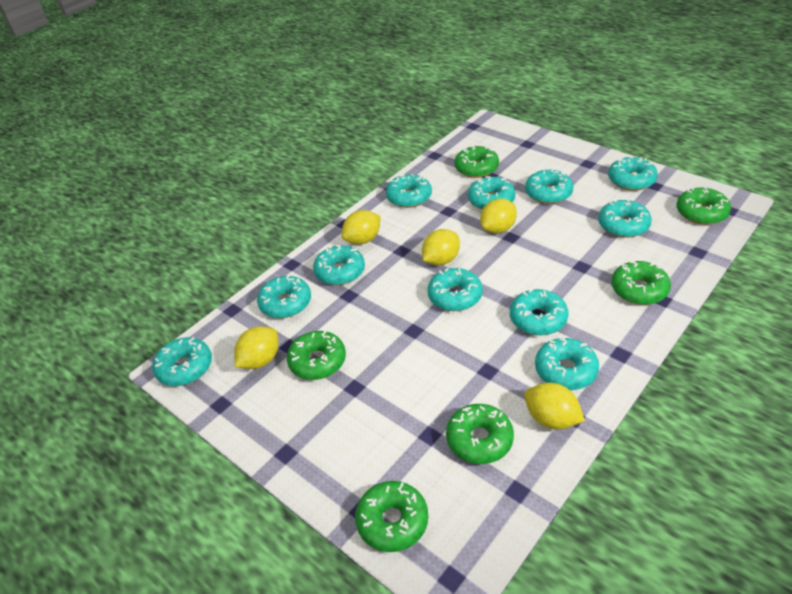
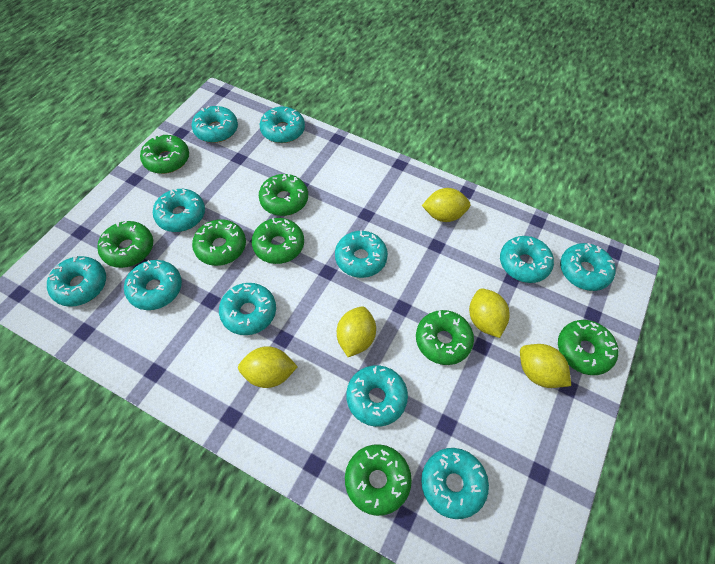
green donut: [287,330,346,380] [355,481,428,552] [446,404,514,464] [454,146,499,178] [611,261,671,305] [676,187,731,225] = 6 -> [97,221,153,268] [140,134,189,174] [192,219,246,266] [252,218,304,264] [259,173,308,216] [345,444,412,516] [416,310,474,365] [558,320,618,375] = 8

